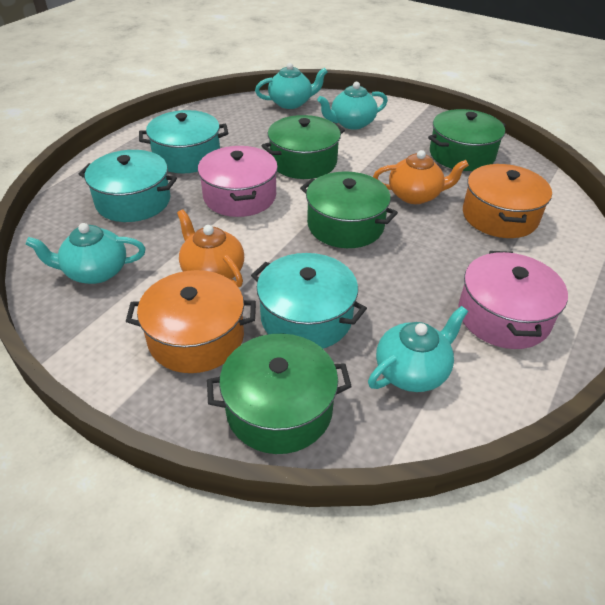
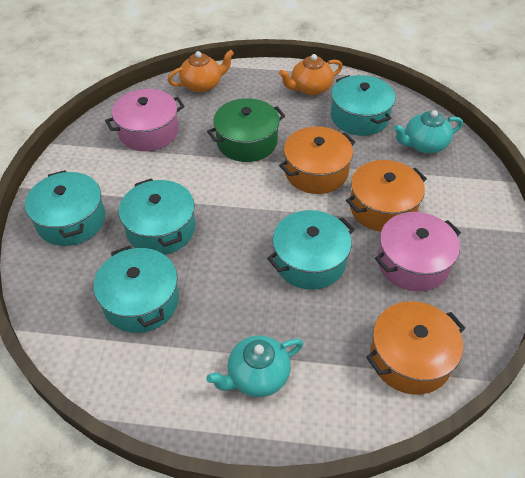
green pot: [207,334,352,454] [262,115,345,179] [300,171,398,248] [428,109,506,171] = 4 -> [207,98,285,162] = 1
orange pot: [126,270,256,373] [463,164,552,238] = 2 -> [279,126,355,194] [346,160,427,232] [366,301,465,394] = 3
turquoise pot: [79,150,177,222] [139,110,228,173] [251,253,367,349] = 3 -> [25,170,105,246] [94,245,179,333] [119,179,195,254] [267,210,355,290] [331,75,395,136] = 5
turquoise teapot: [26,223,146,284] [255,63,328,109] [317,82,388,130] [368,306,468,392] = 4 -> [206,335,303,397] [394,110,463,153] = 2

